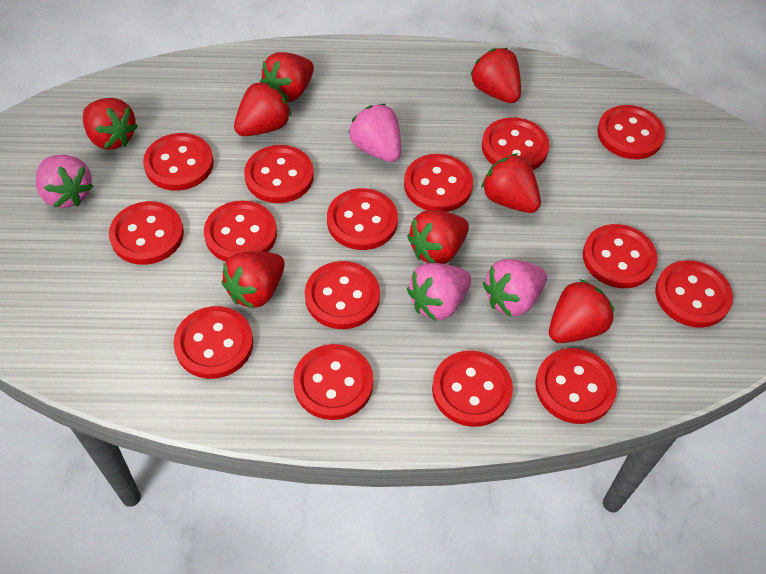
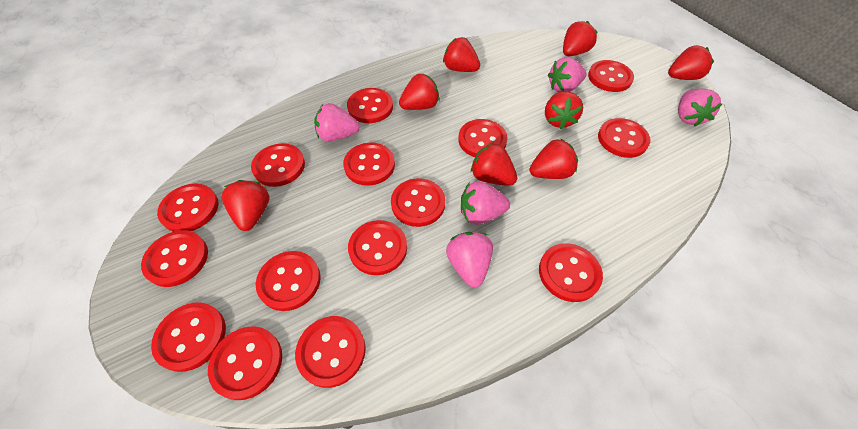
pink strawberry: [36,155,93,208] [348,104,401,162] [407,263,471,321] [483,259,547,317] = 4 -> [314,103,360,142] [446,232,493,288] [461,181,510,225] [548,57,586,92] [678,89,722,126] = 5

